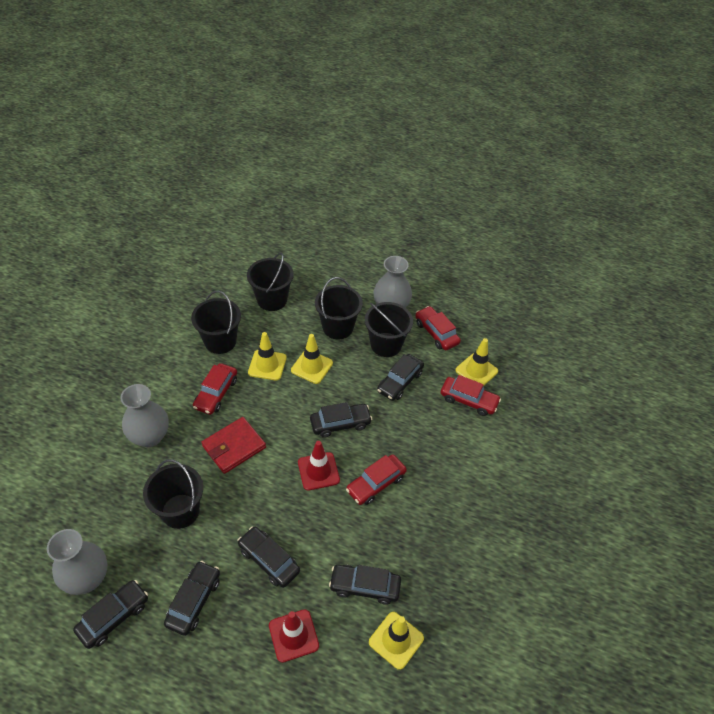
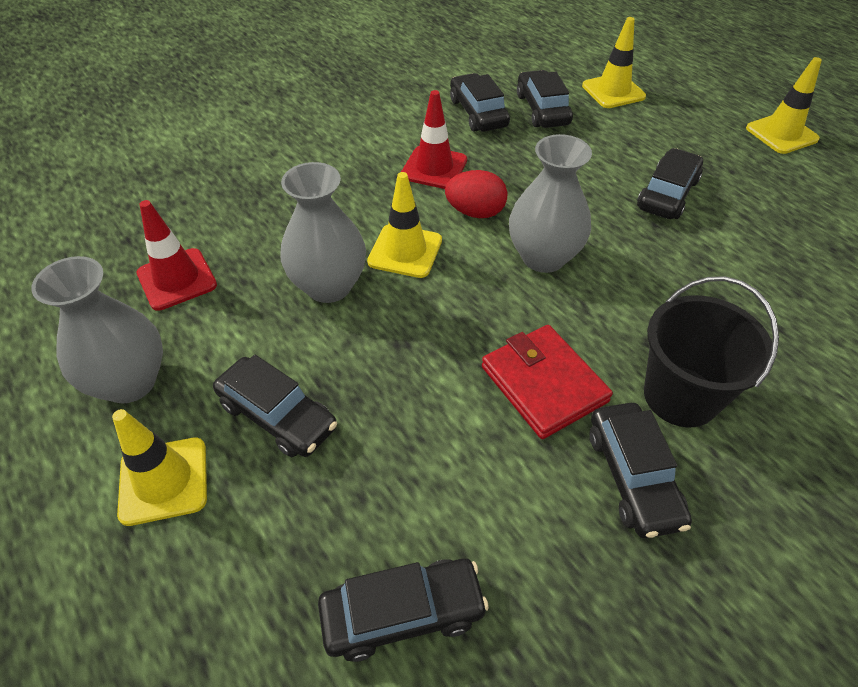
black bucket: [143,459,203,529] [191,291,241,354] [247,253,294,311] [315,277,363,339] [365,302,413,357] = 5 -> [644,276,779,427] = 1
red car: [193,363,237,415] [346,454,407,505] [416,306,461,350] [441,375,501,416] = 4 -> none = 0
red egg: none = 0 -> [445,170,508,218] = 1

